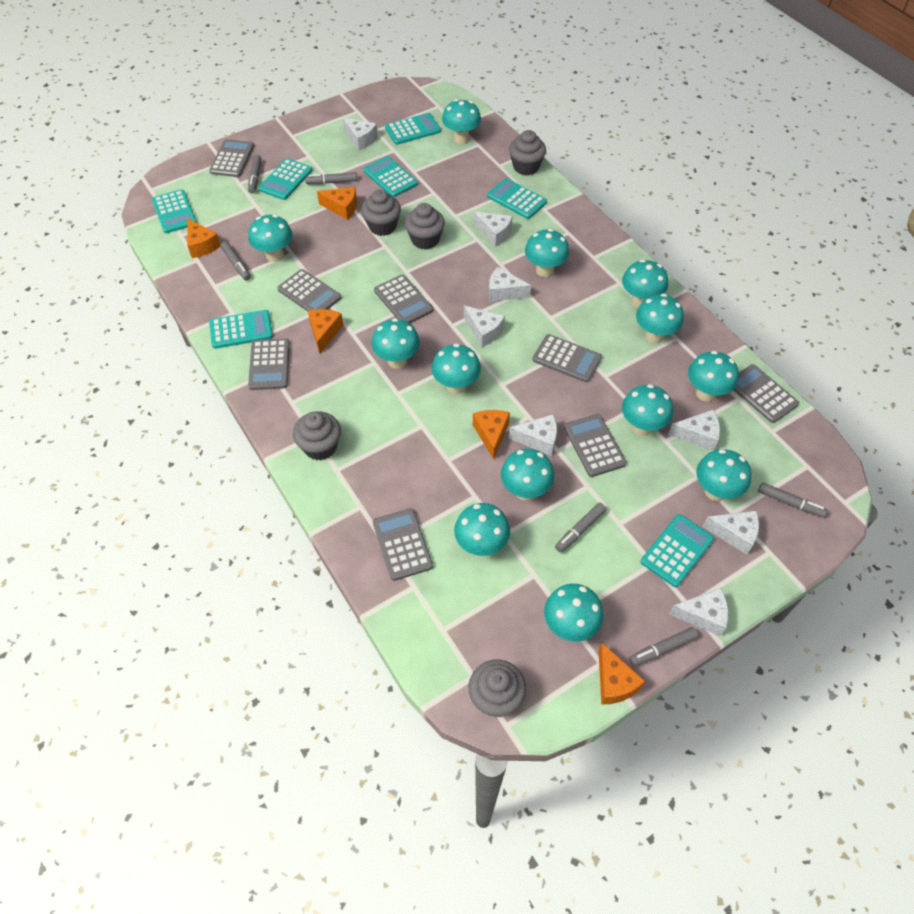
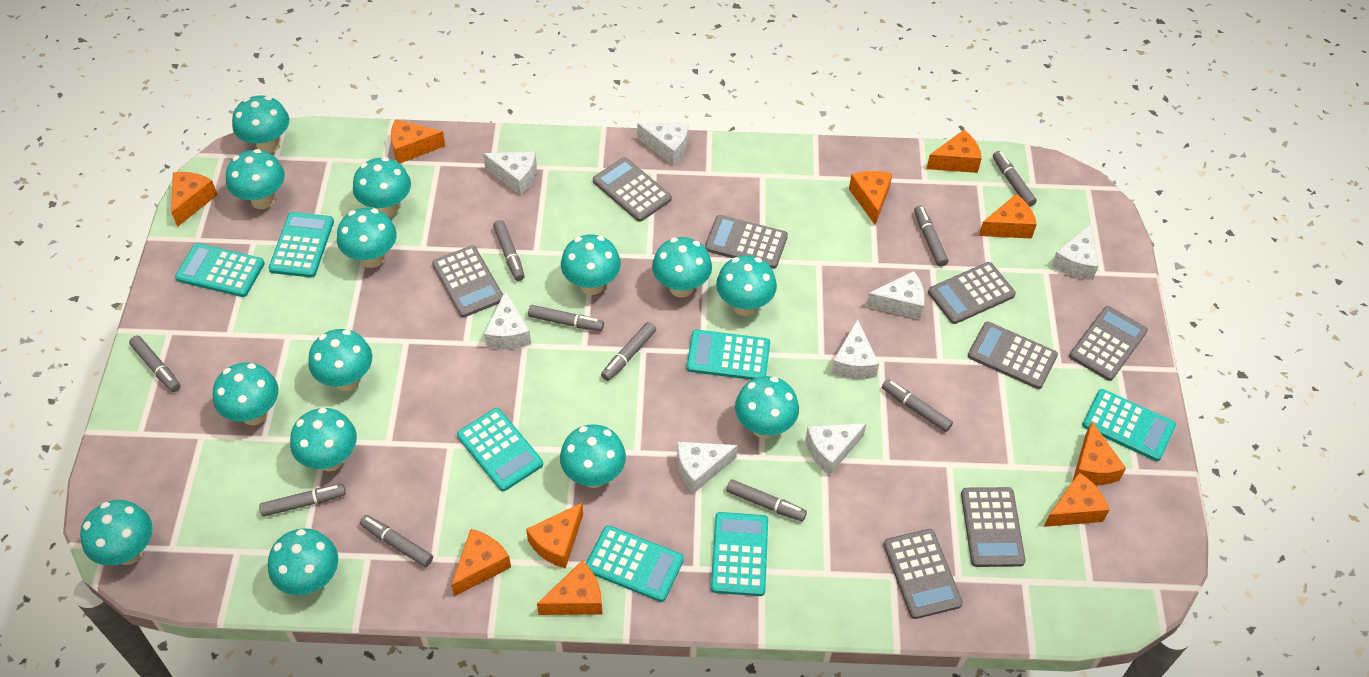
grey cupcake: [293,412,341,460] [361,190,401,236] [405,203,445,250] [469,660,526,717] [509,130,546,175] = 5 -> none = 0
grey marker: [221,241,251,281] [248,155,261,193] [305,172,357,184] [555,503,606,552] [629,627,698,666] [758,482,828,518] = 6 -> [129,336,181,392] [259,484,346,517] [360,515,433,567] [493,220,525,281] [528,305,604,331] [601,322,656,381] [726,479,807,521] [882,379,953,432] [914,205,948,267] [993,151,1037,207] = 10
orange cheese: [187,219,221,258] [308,309,343,353] [317,187,357,220] [473,410,510,460] [598,643,645,705] = 5 -> [171,172,218,227] [391,119,445,163] [451,529,511,597] [526,503,583,569] [537,560,602,615] [849,171,892,225] [926,130,982,173] [979,194,1037,239] [1044,472,1110,527] [1073,422,1126,485] = 10
turquoise mushroom: [248,214,293,262] [372,318,420,369] [432,343,481,394] [442,99,481,144] [454,503,510,556] [501,449,554,500] [525,229,569,277] [544,584,604,642] [622,259,668,308] [622,384,673,436] [636,294,684,343] [688,351,739,402] [696,449,751,501] = 13 -> [80,500,152,566] [213,362,279,425] [226,149,285,209] [232,95,289,153] [268,528,338,595] [290,408,357,472] [308,329,372,391] [337,208,397,268] [353,157,411,217] [560,424,626,488] [561,234,621,295] [652,237,712,298] [716,255,777,316] [735,376,799,439] = 14

